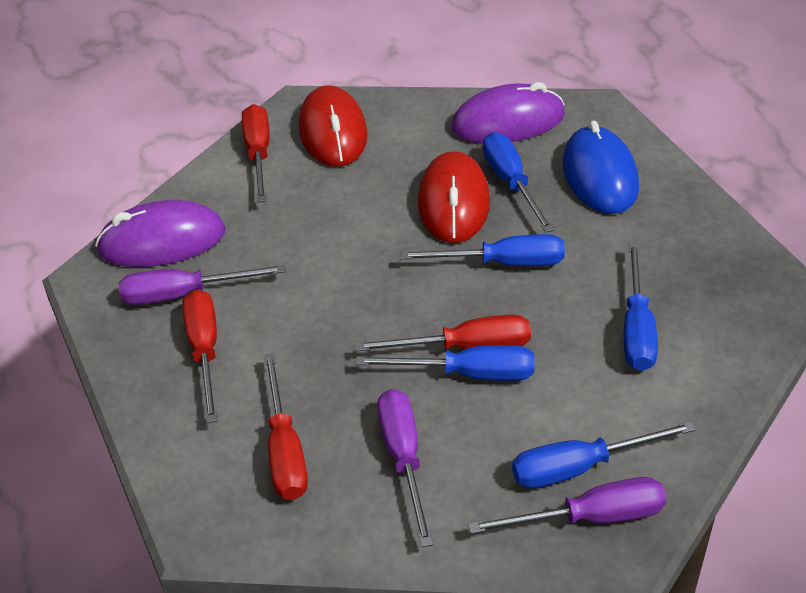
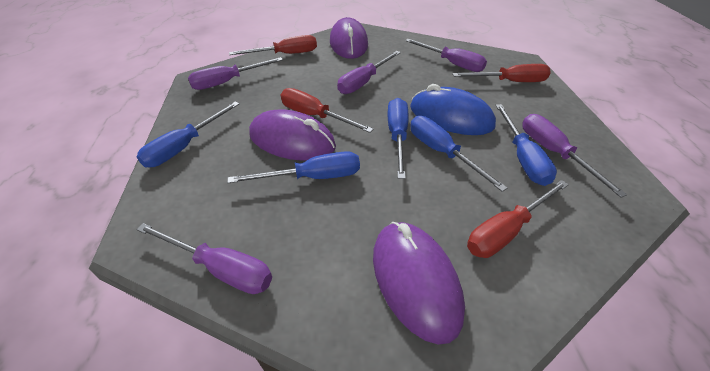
purple mouse: [95,200,226,267] [451,82,565,144] = 2 -> [249,110,336,161] [330,17,368,59] [373,222,465,344] = 3
purple screwdriver: [118,265,286,305] [377,389,433,547] [468,477,667,534] = 3 -> [136,223,272,294] [188,57,283,90] [337,51,401,94] [405,39,487,72] [522,114,627,198] = 5
red mouse: [299,85,368,166] [418,151,490,243] = 2 -> none = 0

